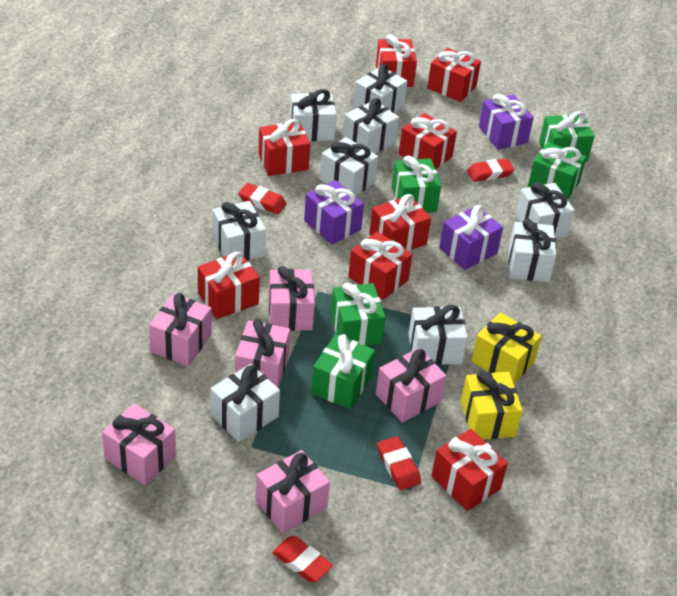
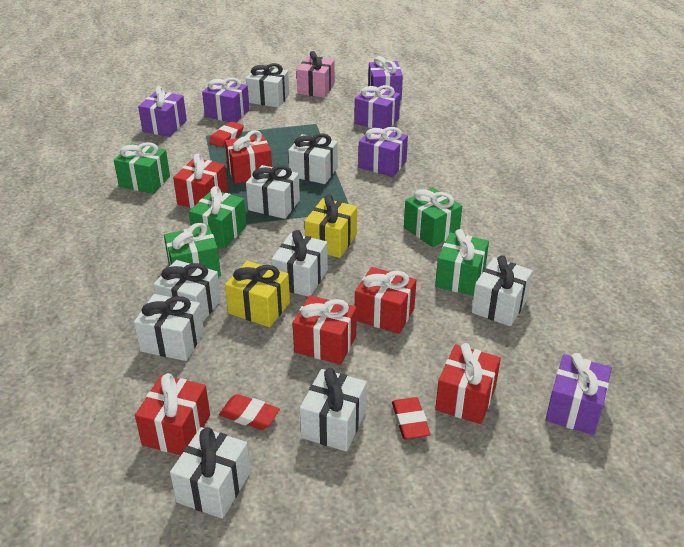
pink gift: [102,404,176,485] [149,293,212,366] [235,319,290,388] [255,450,330,533] [269,266,315,331] [376,348,447,423] = 6 -> [297,51,335,98] = 1
purple gift: [304,180,364,245] [439,205,503,270] [479,94,534,150] = 3 -> [138,86,187,137] [202,78,250,122] [355,85,400,129] [358,127,408,177] [368,56,403,100] [546,353,612,435] = 6
red eraser: [238,183,287,214] [272,536,333,582] [377,436,421,490] [467,158,514,182] = 4 -> [209,121,244,147] [219,394,280,430] [392,397,430,439] = 3
red gift: [198,251,260,319] [258,119,310,176] [348,232,412,300] [369,194,431,251] [376,34,417,87] [399,113,457,169] [427,48,481,102] [431,429,508,511] = 8 -> [135,373,210,455] [173,154,228,209] [225,130,272,184] [293,295,357,365] [355,267,416,334] [435,343,501,424] = 6

